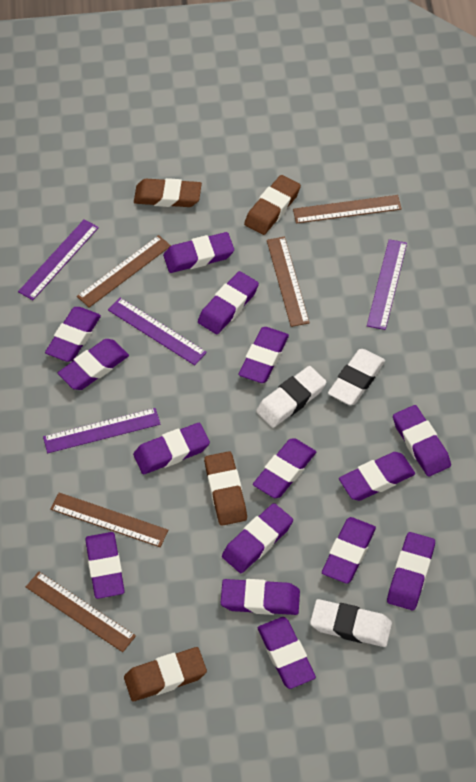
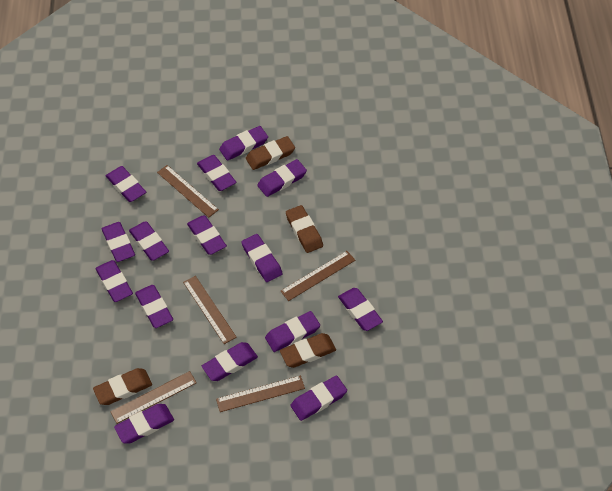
purple ruler: [18,219,99,300] [43,408,160,453] [108,298,207,365] [367,239,407,330] = 4 -> none = 0
white eraser: [256,366,326,428] [310,599,392,647] [328,349,385,405] = 3 -> none = 0

